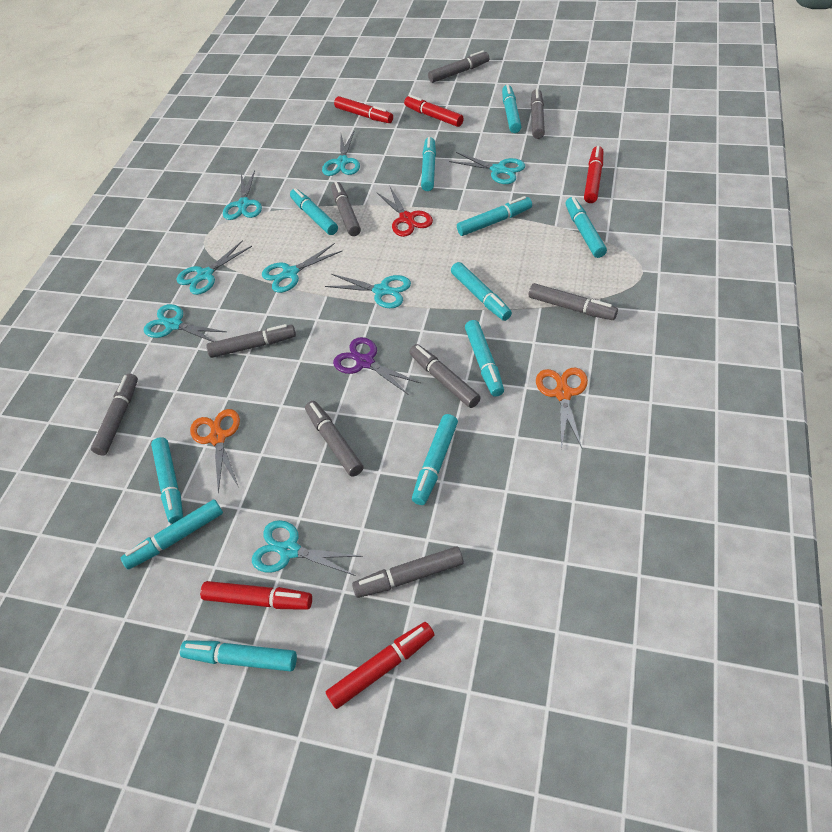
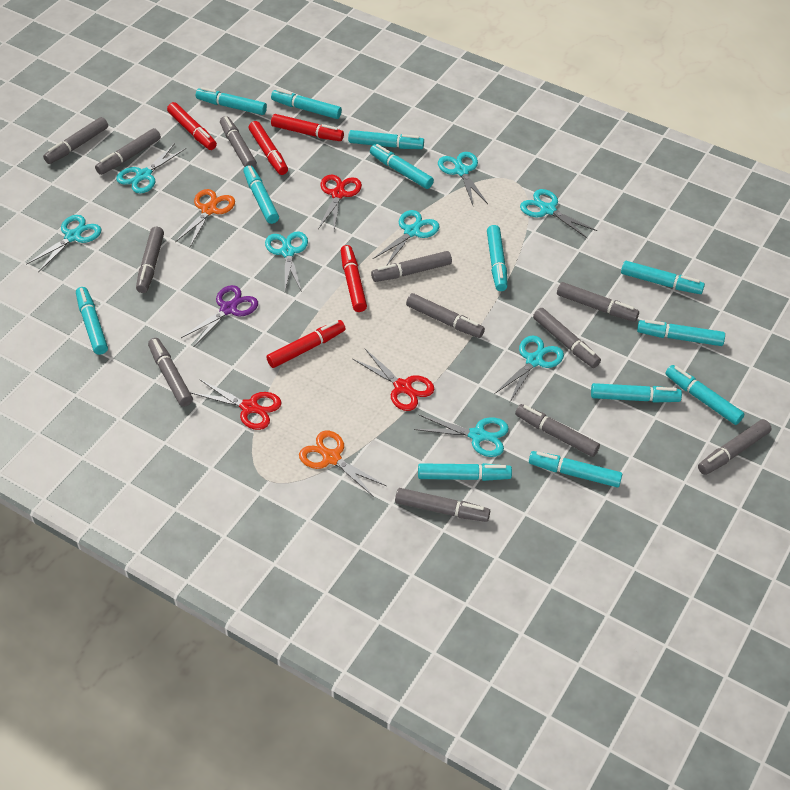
grey marker: [91,374,138,455] [206,324,296,358] [305,401,363,477] [331,182,361,236] [352,546,464,598] [409,344,481,408] [428,50,489,83] [529,283,618,320] [530,88,545,139] = 9 -> [43,117,108,164] [95,128,161,175] [136,227,164,293] [148,338,193,407] [220,116,257,168] [371,251,452,282] [395,488,490,522] [406,293,485,338] [515,404,600,457] [533,308,601,368] [557,282,639,322] [698,419,772,475] = 12
red scissors: [376,187,433,237] = 1 -> [191,379,281,430] [318,174,362,230] [353,349,434,411] = 3
turquoise marker: [121,499,223,569] [151,437,183,524] [180,640,297,672] [290,188,338,235] [412,414,458,505] [421,137,436,191] [451,262,512,321] [457,196,532,236] [465,320,504,397] [502,84,521,133] [565,197,607,258] = 11 -> [76,287,108,355] [196,87,267,115] [243,165,279,224] [271,89,342,119] [348,130,424,149] [370,144,434,189] [418,463,512,481] [487,225,508,291] [529,451,623,487] [591,383,682,403] [621,261,705,294] [637,320,725,346] [665,365,744,425] = 13

